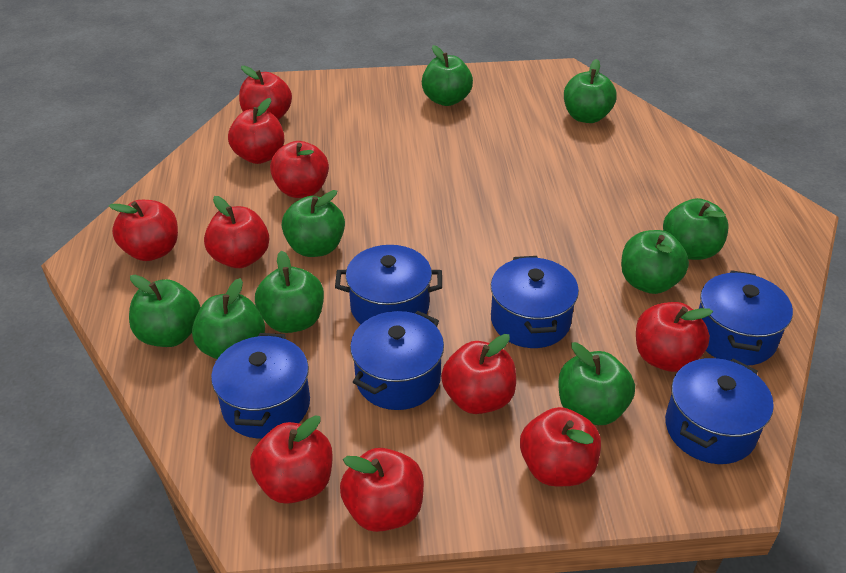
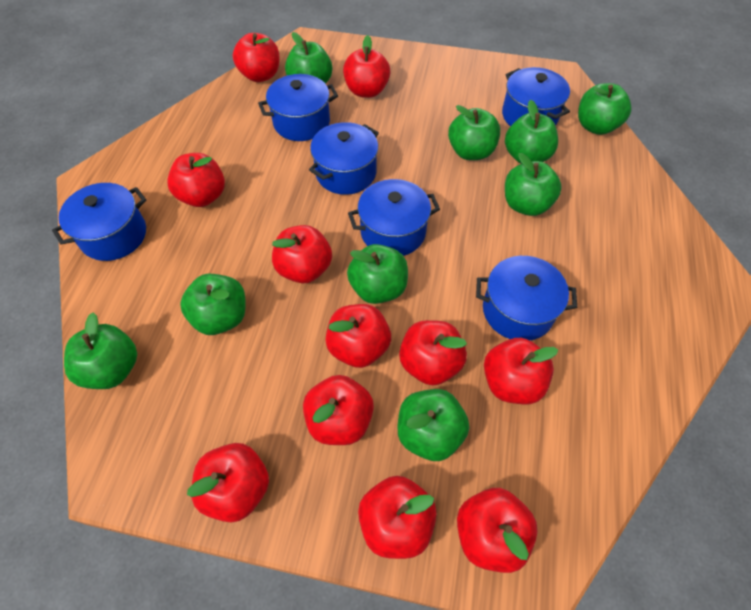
red apple: [109,200,178,261] [204,196,269,268] [228,98,284,164] [239,66,292,120] [250,415,333,504] [270,141,329,198] [340,448,424,532] [441,334,516,414] [520,407,601,486] [636,302,713,372] = 10 -> [167,153,225,207] [187,443,269,522] [233,33,279,82] [272,225,332,283] [303,375,374,445] [325,304,391,368] [343,35,390,98] [358,476,437,559] [399,320,467,385] [457,488,538,573] [484,338,558,404] = 11

